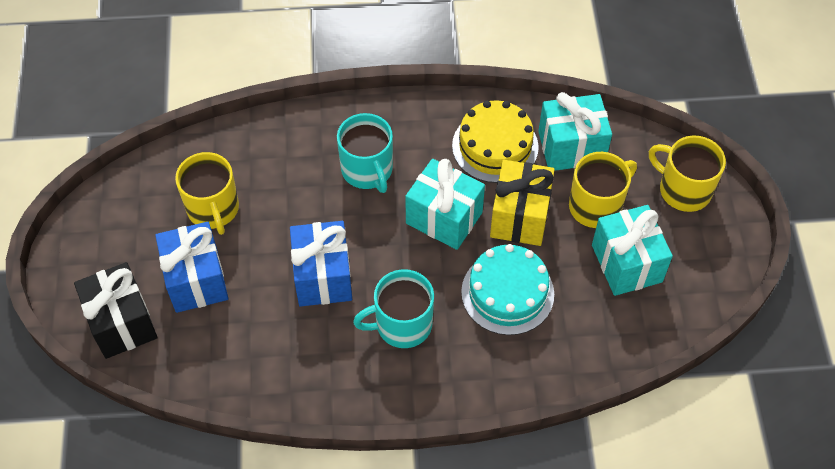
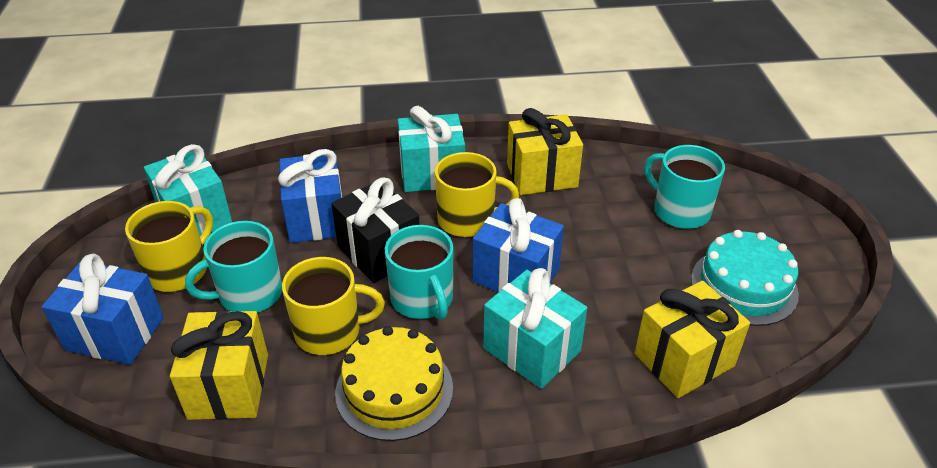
blue gift: [155,222,228,313] [290,221,352,307] = 2 -> [42,253,164,365] [278,149,342,243] [473,198,564,292] = 3
turquoise mug: [337,113,393,193] [353,269,434,348] = 2 -> [185,221,282,312] [385,225,453,320] [644,145,725,229] = 3
yellow gift: [490,160,555,246] = 1 -> [170,310,268,420] [507,108,583,195] [635,280,750,398] = 3

